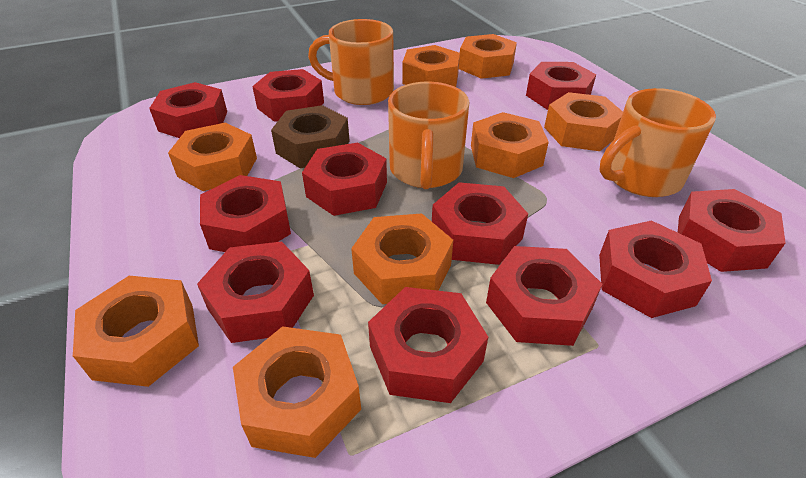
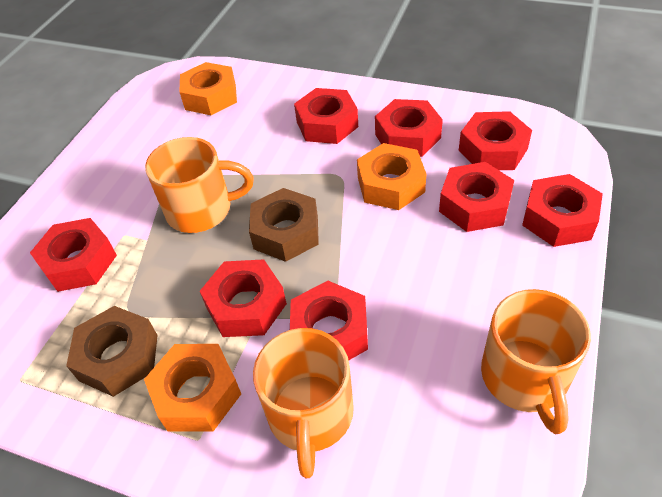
brown nut: [271,105,350,168] = 1 -> [66,306,158,397] [249,188,319,262] = 2
orange nut: [73,276,199,387] [168,123,257,191] [233,326,361,458] [351,213,453,304] [402,45,460,87] [459,34,517,79] [471,112,549,178] [544,92,623,151] = 8 -> [144,344,241,432] [179,62,237,115] [357,143,426,210] = 3
red nut: [149,82,227,138] [197,242,314,343] [200,175,291,252] [252,69,324,122] [302,143,387,216] [368,287,488,403] [432,182,528,265] [486,246,602,346] [526,62,596,110] [599,220,712,318] [678,189,786,272] = 11 -> [30,218,117,292] [200,259,287,337] [290,281,368,360] [294,88,358,144] [375,99,443,157] [439,162,514,232] [459,111,532,170] [522,174,603,247] = 8

